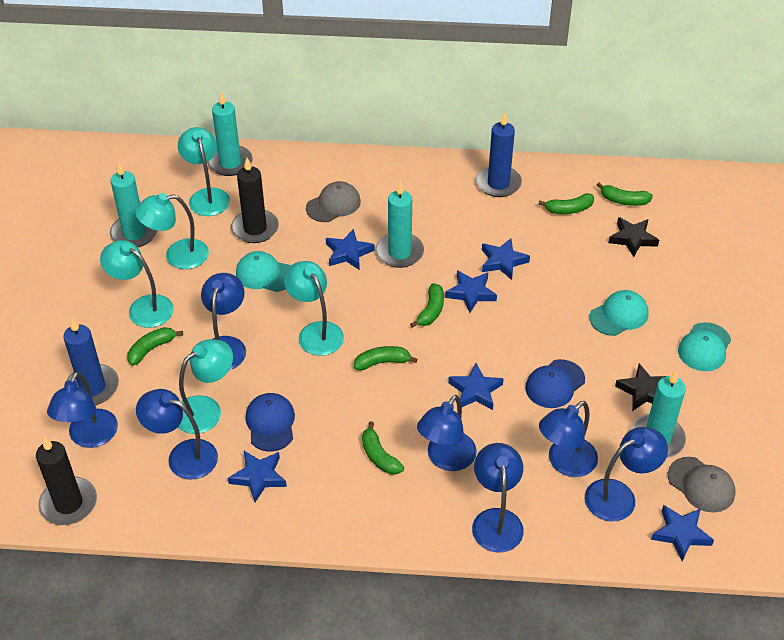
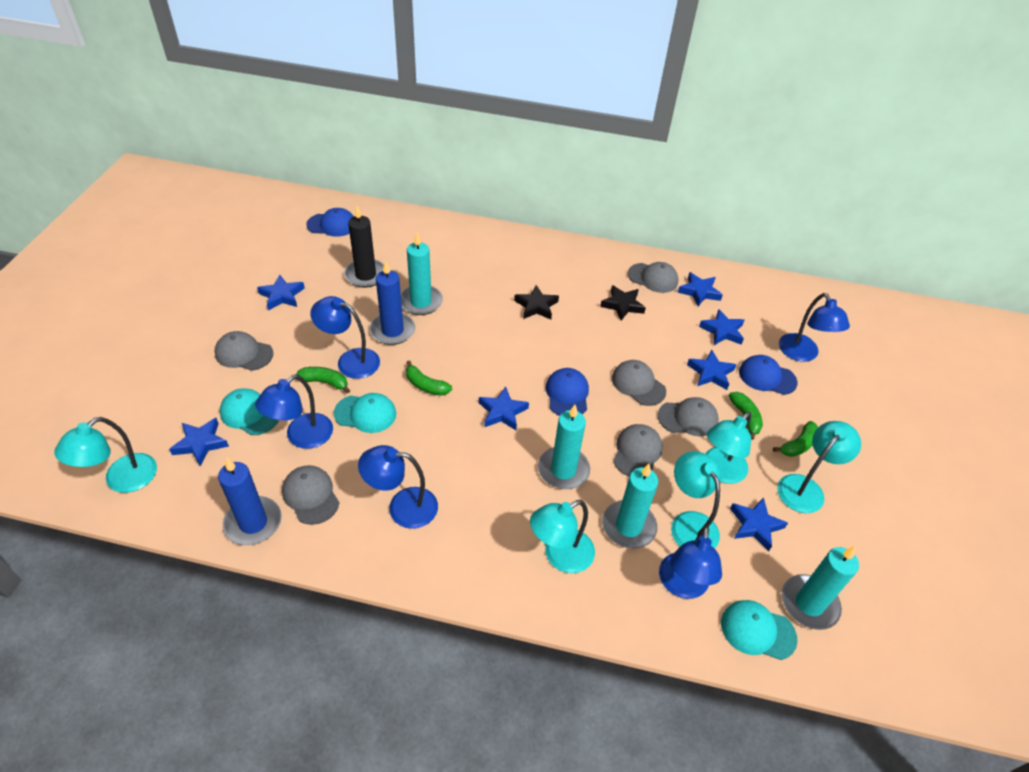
black candle: [36,436,97,525] [231,158,279,243] = 2 -> [344,206,384,287] = 1
blue cap: [245,393,295,451] [525,359,585,408] = 2 -> [306,208,354,237] [546,368,589,416] [739,355,797,395] = 3
blue lamp: [47,372,118,448] [136,389,218,480] [201,273,246,370] [417,395,477,471] [472,443,524,553] [539,401,598,477] [585,427,668,522] = 7 -> [255,374,333,449] [310,296,380,379] [358,445,438,529] [659,526,722,599] [779,293,850,362] = 5
blue star: [228,451,287,502] [326,229,374,270] [445,270,497,313] [448,363,503,410] [482,238,530,280] [651,505,714,561] = 6 -> [169,418,229,466] [257,275,305,311] [479,387,529,430] [678,272,723,306] [687,350,736,390] [699,309,744,345] [730,497,788,551] = 7
green banana: [127,327,183,366] [354,346,417,370] [362,421,404,475] [410,283,444,328] [539,193,594,214] [597,182,653,206] = 6 -> [296,367,350,393] [406,360,452,396] [729,392,763,440] [773,421,818,457] = 4
grey cap: [306,181,361,222] [668,457,736,513] = 2 -> [215,331,273,371] [282,465,339,525] [612,360,666,406] [613,424,663,477] [628,262,678,293] [658,397,719,436] = 6

